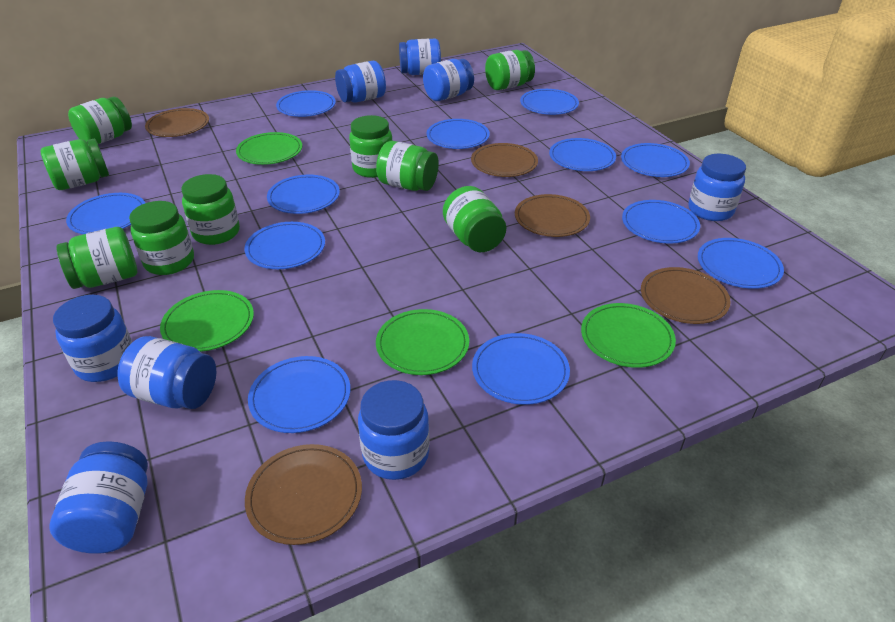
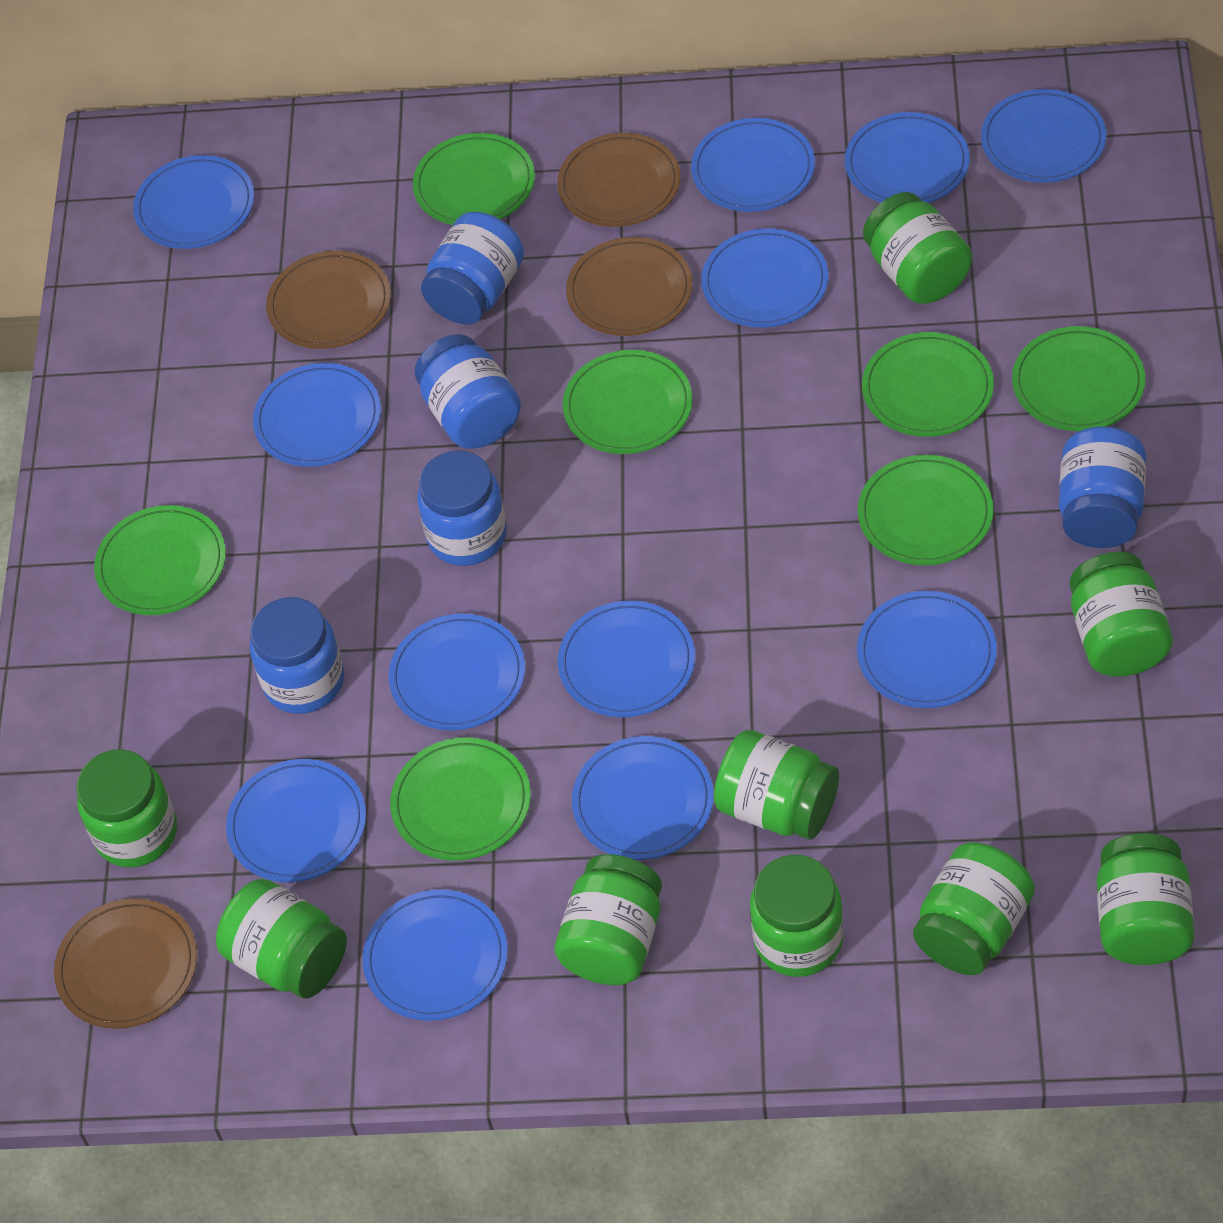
blue jar: [49,441,148,554] [53,295,132,382] [118,336,216,409] [335,61,386,103] [358,380,430,480] [399,39,441,75] [423,59,474,101] [689,154,746,221] = 8 -> [250,597,344,714] [414,334,521,449] [417,451,507,566] [421,212,524,325] [1059,426,1146,548] = 5
brown plate: [145,108,209,137] [245,444,362,545] [471,143,538,177] [515,194,590,237] [641,267,731,324] = 5 -> [54,898,197,1029] [266,250,391,349] [557,133,681,227] [566,237,693,336] = 4
green plate: [160,290,254,352] [236,132,302,165] [376,309,469,375] [581,303,676,368] = 4 -> [94,505,226,615] [390,737,531,861] [413,133,535,225] [563,350,692,454] [858,455,993,565] [862,332,994,437] [1012,326,1145,431] = 7

